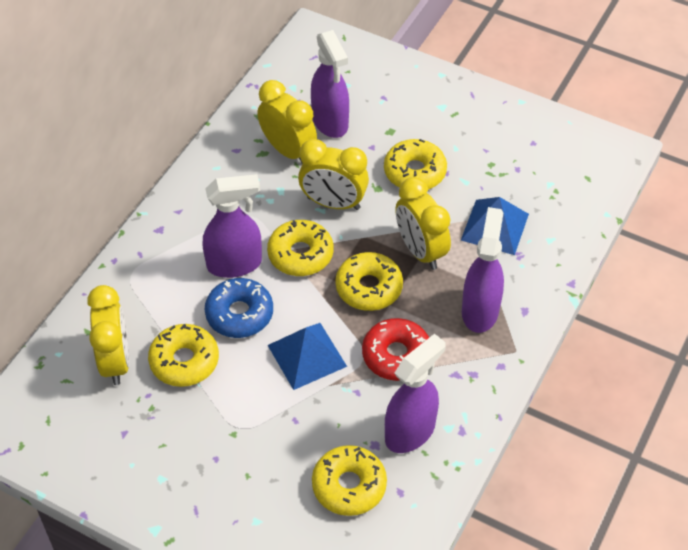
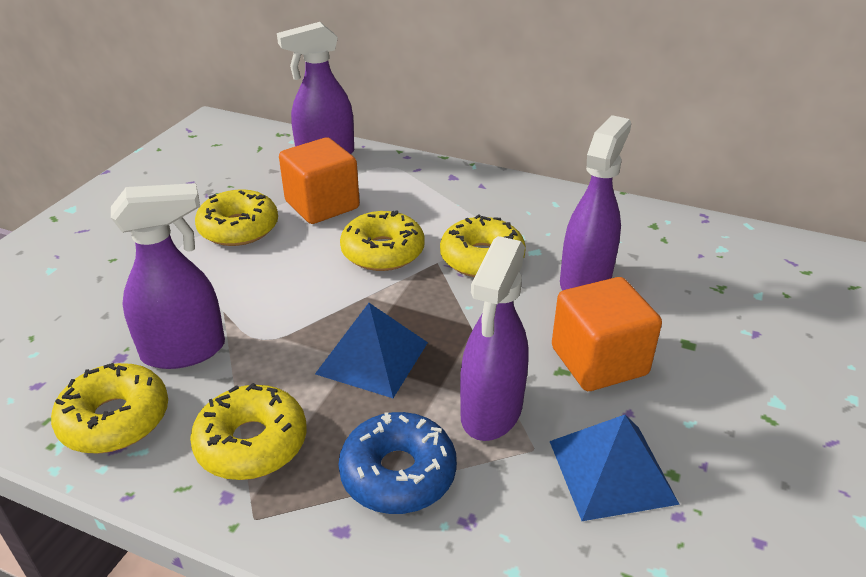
orange cube: none = 0 -> [279,138,360,224] [552,277,662,391] = 2
red donut: [362,318,429,381] = 1 -> none = 0
yellow clock: [87,285,129,385] [257,80,317,164] [298,139,369,210] [395,177,451,270] = 4 -> none = 0

